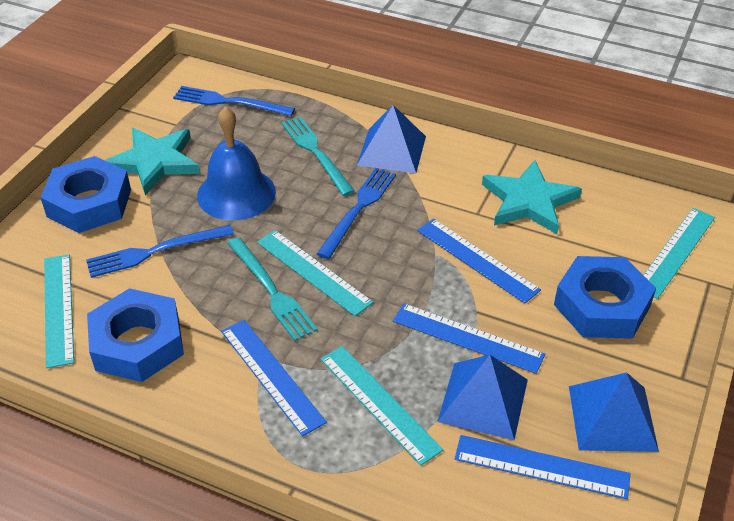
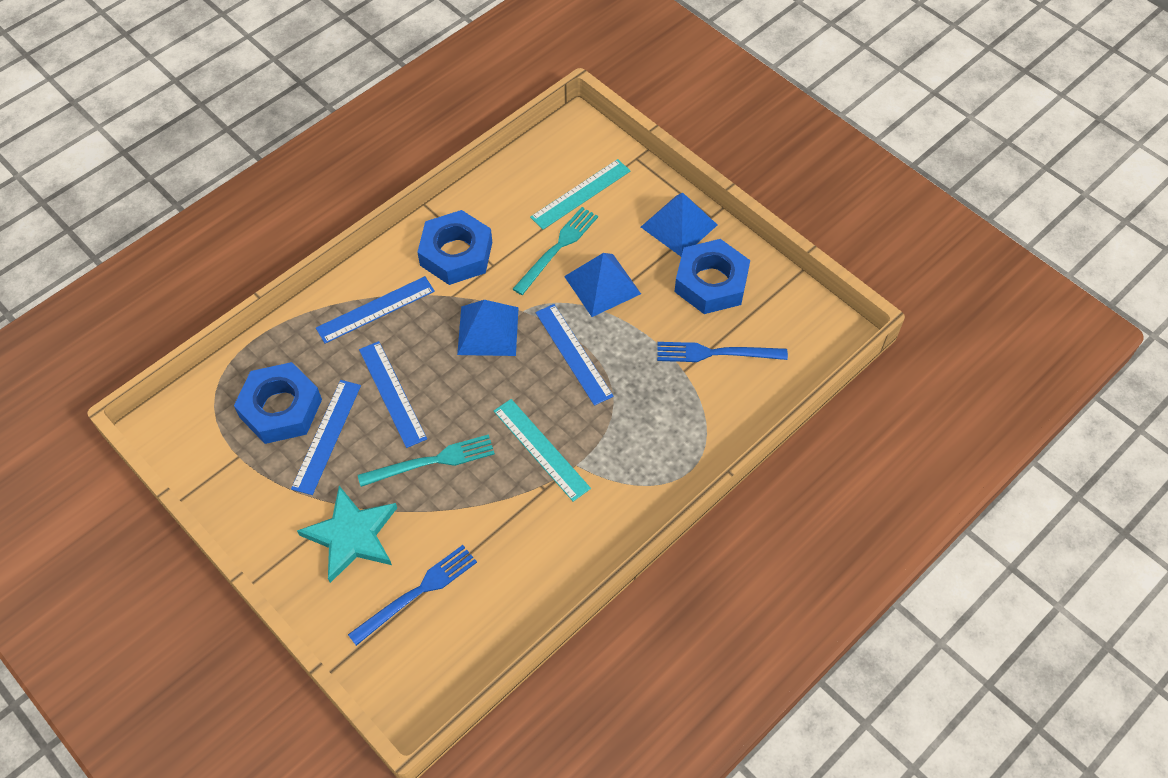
blue bell: [197,106,276,221] = 1 -> none = 0
blue fork: [86,225,234,278] [173,86,295,116] [317,168,396,259] = 3 -> [348,545,477,646] [657,342,788,362] = 2
turquoise ruler: [44,255,74,368] [257,230,373,316] [321,346,443,466] [644,208,715,299] = 4 -> [494,399,591,502] [530,159,630,229] = 2
turquoise star: [105,128,200,195] [482,160,582,234] = 2 -> [297,486,397,583] = 1

